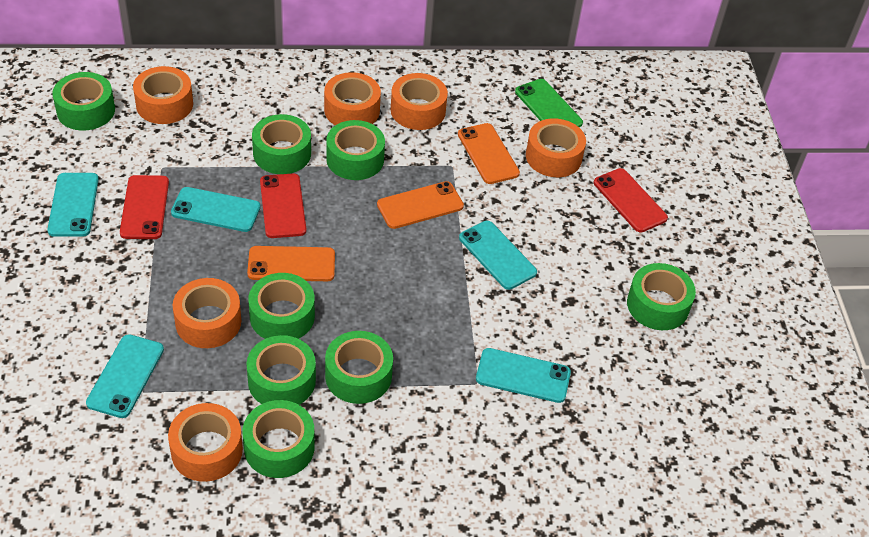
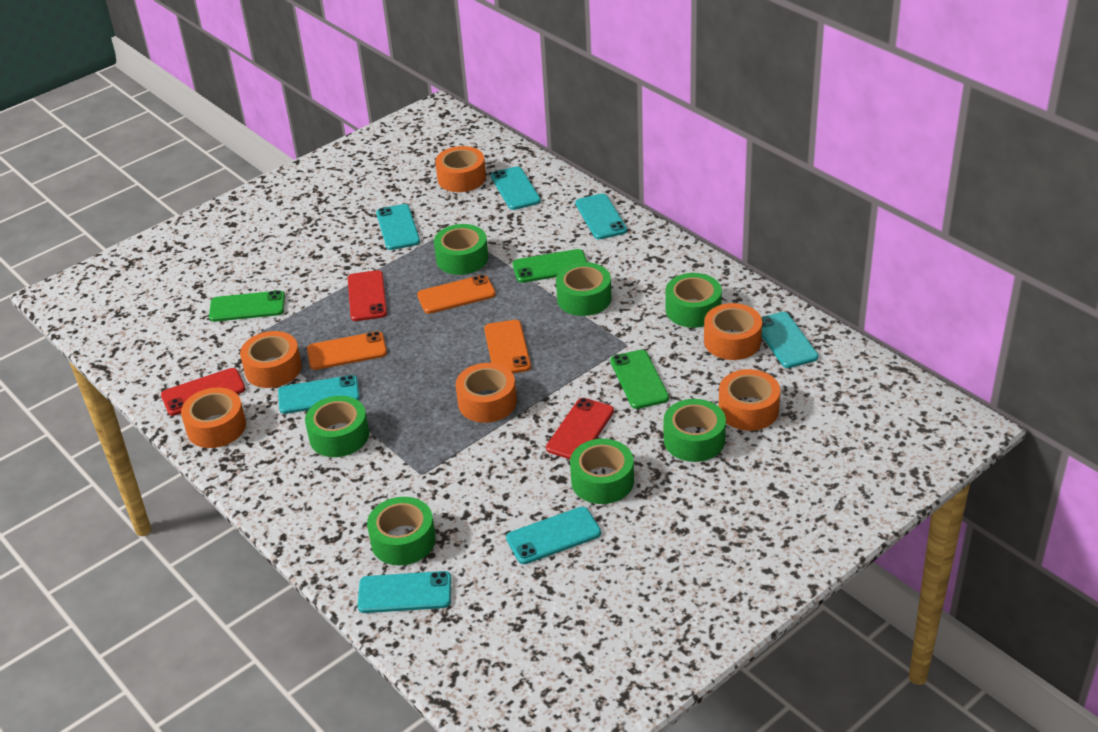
green phone: [515,79,583,127] = 1 -> [209,290,285,322] [513,249,587,283] [610,350,669,409] = 3
green tape: [52,72,115,131] [242,400,315,478] [246,335,316,405] [248,273,315,339] [252,114,311,174] [325,331,393,404] [326,120,385,180] [627,263,696,330] = 8 -> [305,396,369,457] [367,497,436,565] [434,224,488,275] [556,262,612,316] [570,439,634,504] [664,399,726,462] [666,273,722,328] = 7
turquoise phone: [47,173,99,237] [86,334,164,418] [171,187,261,232] [459,221,537,290] [476,348,571,403] = 5 -> [278,375,360,414] [358,571,451,613] [376,204,420,250] [491,166,541,210] [506,507,601,564] [575,193,627,239] [761,312,818,368] = 7

